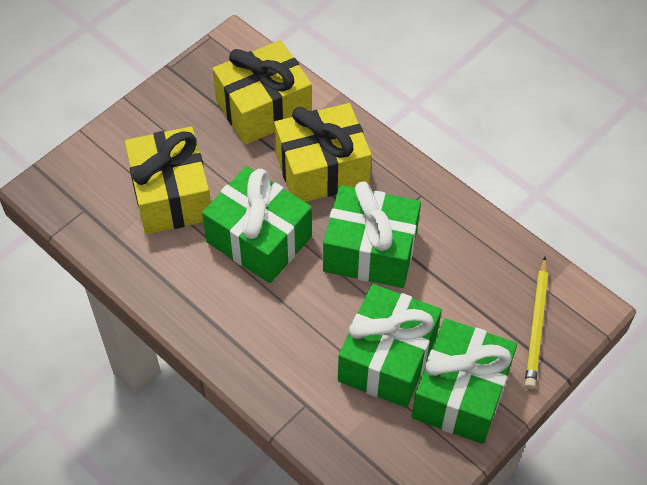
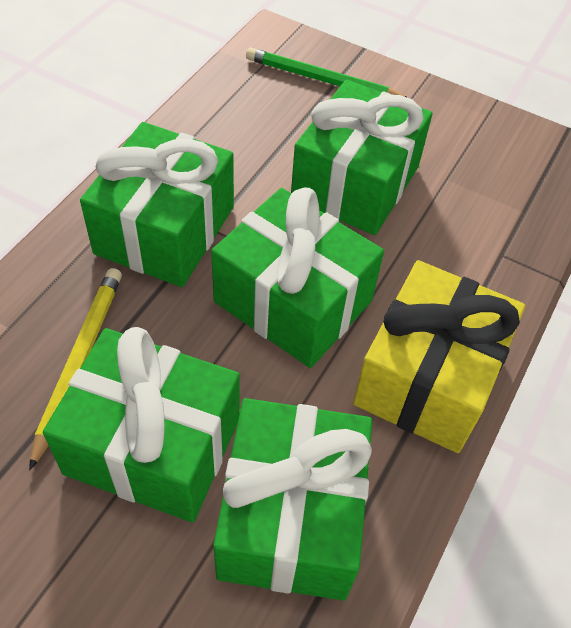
green gift: [202,166,312,283] [323,181,421,288] [338,284,442,408] [412,318,517,444] = 4 -> [43,327,240,523] [80,122,234,287] [211,187,384,368] [213,398,372,601] [291,80,432,235] = 5
green pencil: none = 0 -> [246,47,408,98] = 1
yellow gift: [125,127,211,234] [213,40,312,145] [274,103,372,202] = 3 -> [353,260,525,453] = 1

